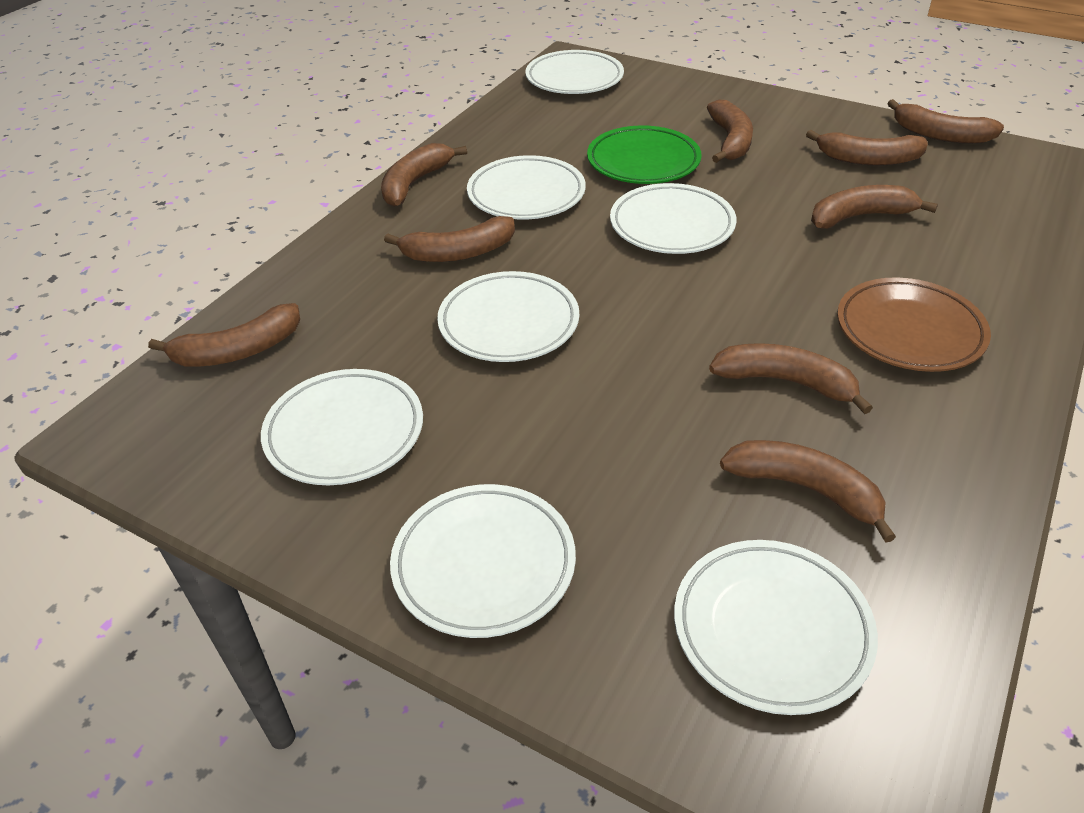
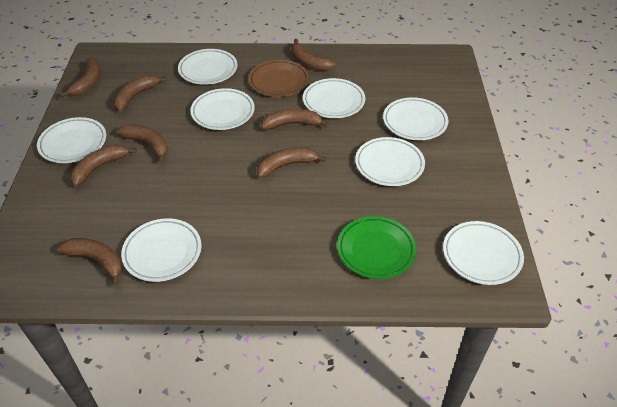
brown banana: [148,303,300,367] [381,143,467,207] [384,216,515,262] [707,100,753,163] [709,343,873,414] [720,440,896,543] [806,130,928,165] [811,185,938,229] [887,99,1004,144] = 9 -> [57,238,122,286] [60,58,100,98] [70,145,137,186] [113,75,167,111] [116,124,168,163] [256,147,326,178] [261,109,329,130] [291,39,336,71] = 8
white plate: [261,369,423,485] [390,484,576,638] [437,271,579,362] [467,155,586,220] [525,50,624,94] [610,183,736,254] [674,540,878,715] = 7 -> [37,117,106,163] [121,218,202,282] [178,49,237,85] [190,88,255,130] [303,78,365,118] [355,137,425,186] [383,97,449,140] [443,221,524,285] = 8

